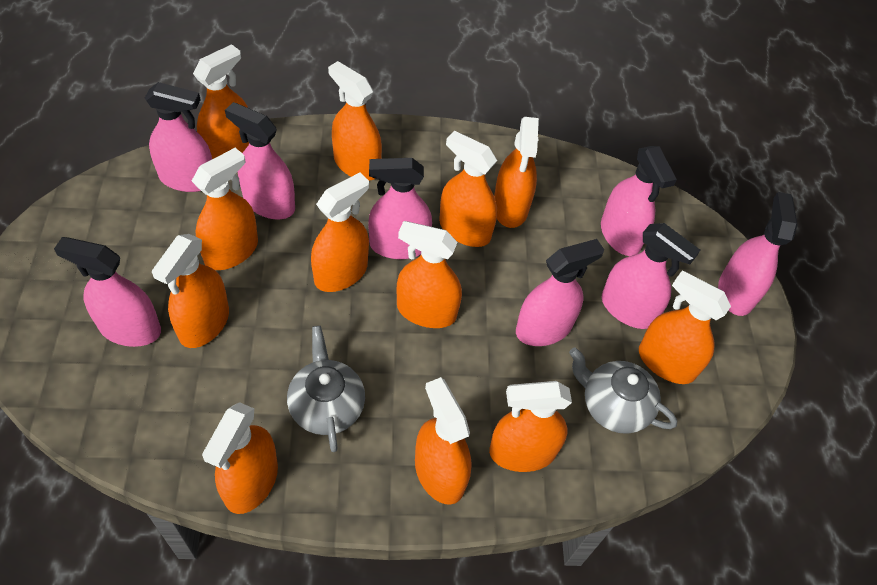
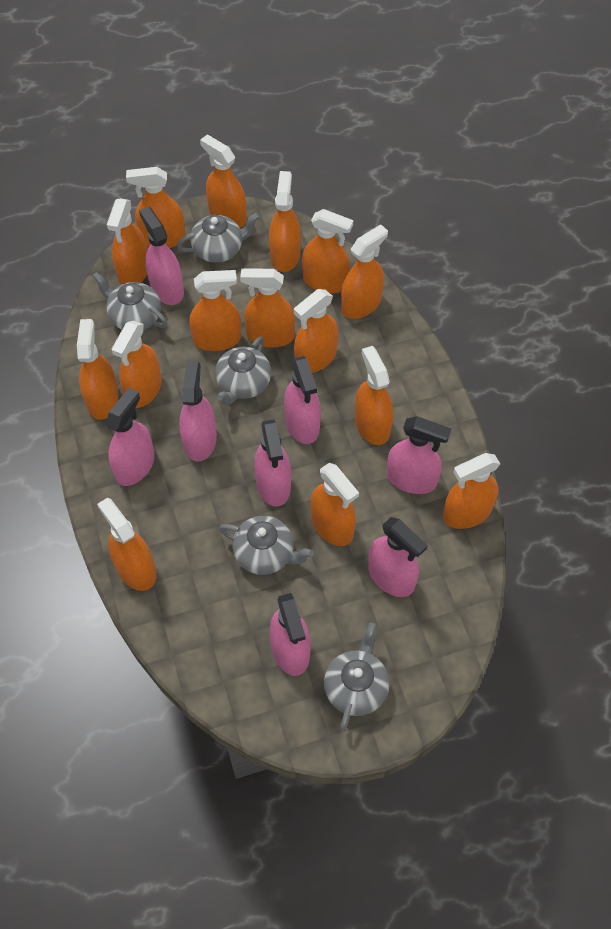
grey teapot: [287,326,365,452] [569,347,677,434] = 2 -> [93,272,167,330] [177,213,260,263] [215,337,271,405] [219,516,314,575] [324,623,389,731] = 5
orange spray bottle: [152,234,229,348] [192,148,258,270] [193,44,249,159] [202,402,278,514] [311,172,369,292] [328,61,382,181] [397,221,462,328] [415,377,472,505] [439,131,497,247] [489,381,572,472] [494,117,539,228] [639,270,731,384] = 12 -> [77,319,119,420] [97,498,156,591] [107,199,147,285] [112,321,162,408] [126,167,185,248] [190,270,241,351] [200,135,247,228] [240,269,295,348] [269,171,301,272] [294,289,338,373] [302,209,353,293] [310,463,359,546] [341,224,388,319] [355,346,393,445] [443,453,500,529] = 15

